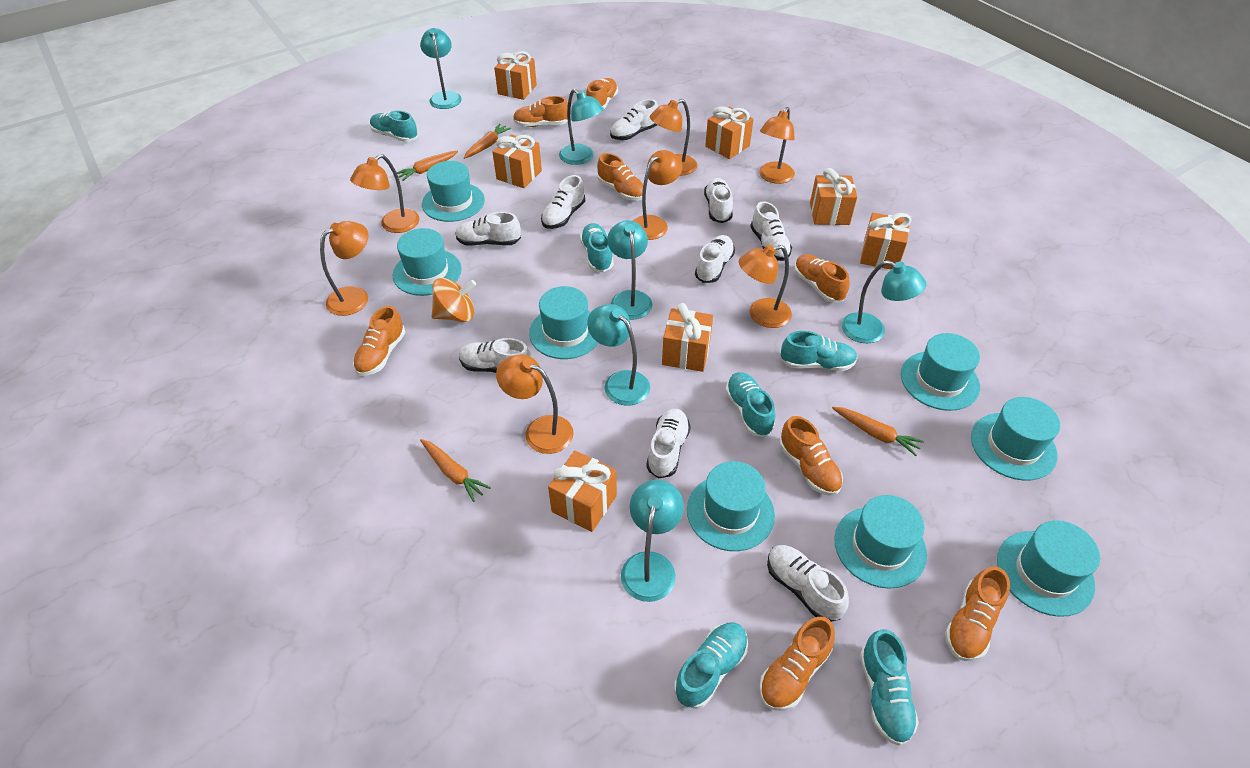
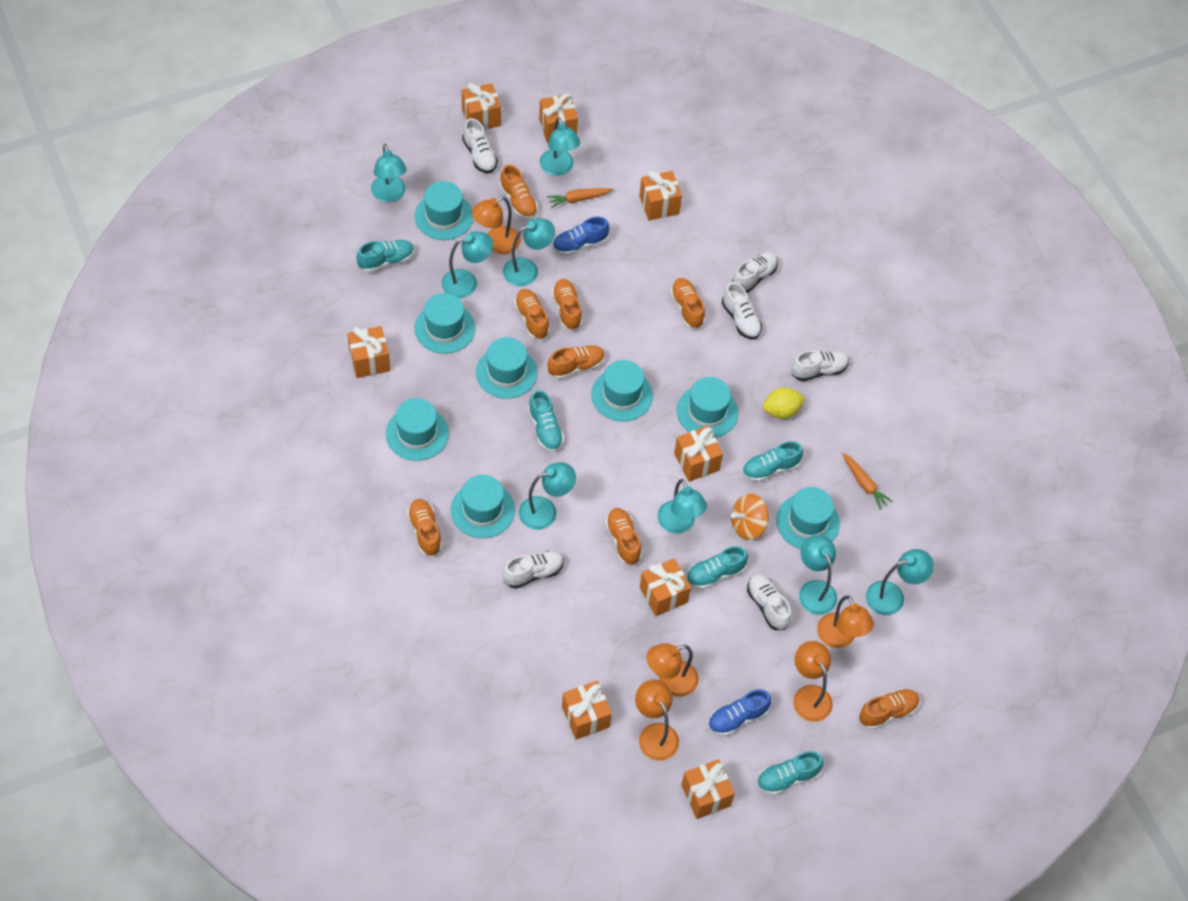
blue shoe: none = 0 -> [552,217,609,255] [708,689,771,736] = 2
orange carrot: [396,151,458,181] [420,439,491,502] [464,124,511,159] [832,407,924,456] = 4 -> [547,188,613,208] [842,453,893,510] = 2
orange gift: [492,134,542,188] [494,51,537,100] [548,451,617,532] [662,303,713,372] [705,106,754,159] [810,168,857,225] [860,213,911,270] = 7 -> [347,326,390,378] [462,83,501,130] [539,93,578,143] [562,681,612,740] [639,171,682,220] [640,558,691,616] [674,426,723,482] [681,759,735,819] = 8
orange lamp: [320,221,369,316] [350,154,420,233] [496,354,574,454] [633,150,683,240] [650,99,697,176] [739,245,792,328] [759,107,795,184] = 7 -> [471,196,521,254] [635,680,679,761] [646,643,699,697] [793,641,833,722] [817,595,874,648] = 5
turquoise lamp: [420,28,462,109] [559,89,604,165] [587,304,650,406] [607,220,653,320] [621,480,684,602] [841,260,926,343] = 6 -> [371,144,407,202] [441,231,493,298] [503,218,555,286] [519,462,576,530] [540,117,580,176] [657,479,707,534] [799,535,837,615] [866,549,934,615] = 8
turquoise shoe: [370,110,418,142] [580,223,614,272] [674,623,748,709] [725,372,775,437] [780,331,857,371] [860,629,919,746] = 6 -> [356,240,414,272] [528,390,564,452] [686,546,748,589] [742,441,803,482] [757,751,824,795] = 5
white shoe: [455,212,521,246] [459,338,532,373] [541,175,585,229] [610,99,658,140] [646,409,691,479] [695,235,735,283] [704,178,733,223] [750,201,792,261] [767,545,849,622] = 9 -> [462,118,498,173] [502,551,564,589] [722,282,762,339] [732,252,778,293] [747,574,792,630] [791,350,849,381] = 6
yellow lemon: none = 0 -> [763,387,806,419] = 1

